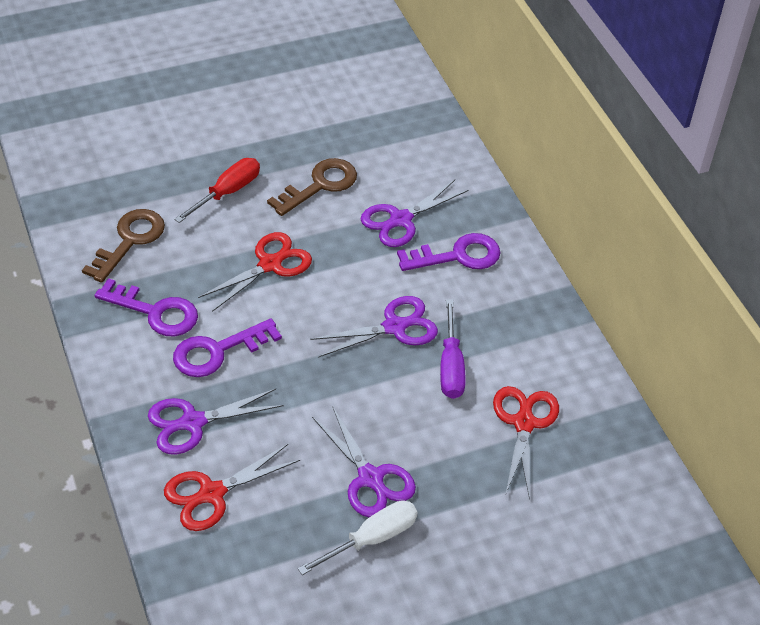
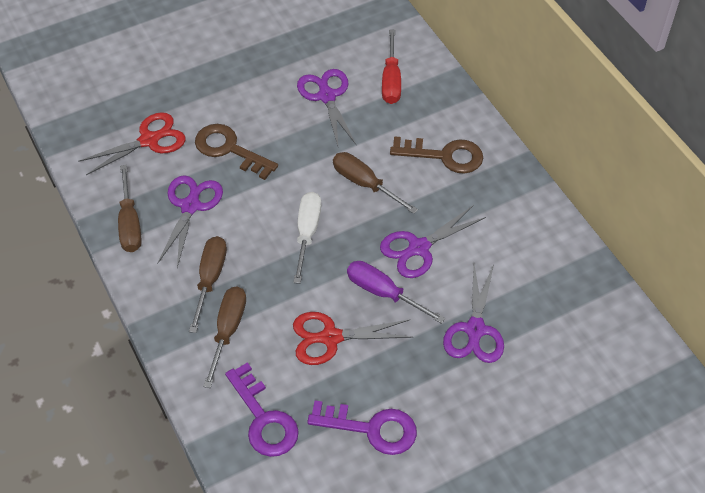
brown screwdriver: none = 0 -> [118,165,142,252] [189,236,227,333] [203,286,246,388] [333,152,418,214] = 4
purple key: [95,278,198,336] [173,318,282,377] [397,233,501,271] = 3 -> [225,362,299,457] [307,400,417,455] = 2
red scissors: [164,444,300,531] [198,232,312,312] [493,386,559,500] = 3 -> [78,112,186,175] [293,312,413,365] = 2

